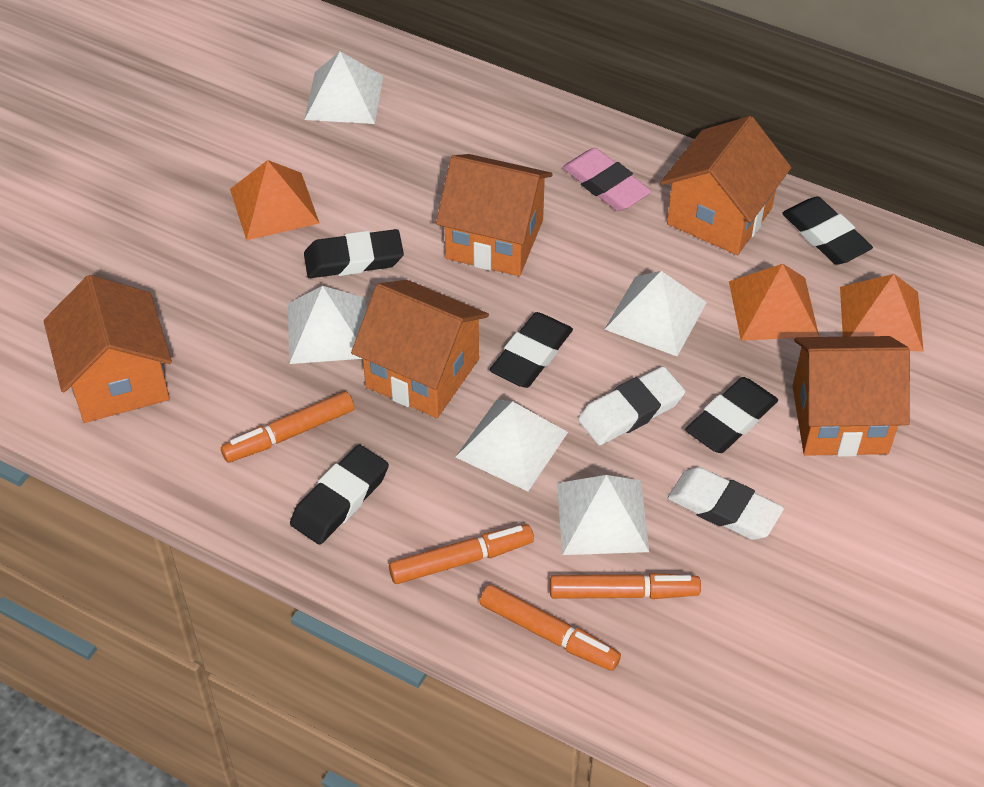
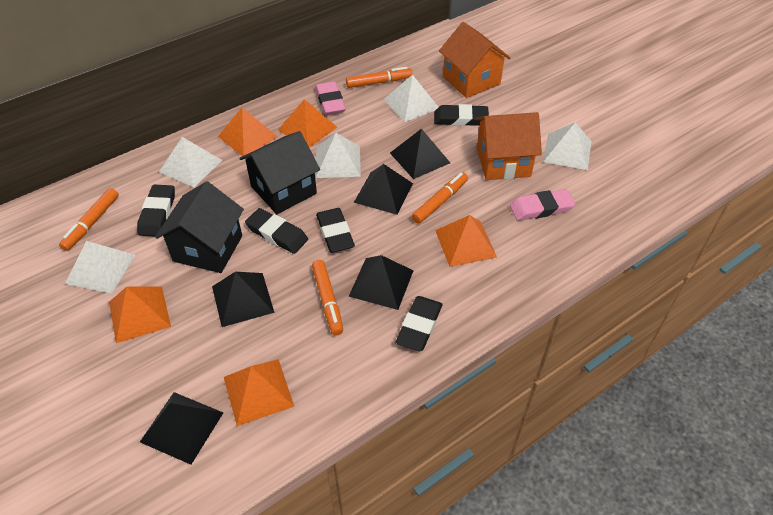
black house: none = 0 -> [155,181,244,273] [240,131,320,214] = 2
black pyramid: none = 0 -> [140,392,223,465] [212,272,274,327] [349,255,414,310] [354,164,413,215] [390,129,450,179] = 5
orange house: [44,275,172,423] [351,280,489,418] [436,154,553,276] [660,116,791,255] [793,336,910,457] = 5 -> [439,22,510,98] [476,112,542,180] = 2
orange pyramid: [230,160,319,240] [729,264,819,341] [840,274,924,352] = 3 -> [109,287,171,343] [218,108,278,156] [224,359,294,426] [278,99,337,147] [435,215,497,267] = 5
pink eraser: [563,148,651,211] = 1 -> [316,81,346,115] [510,189,575,221] = 2
white eraser: [578,366,685,445] [668,467,784,540] = 2 -> none = 0

